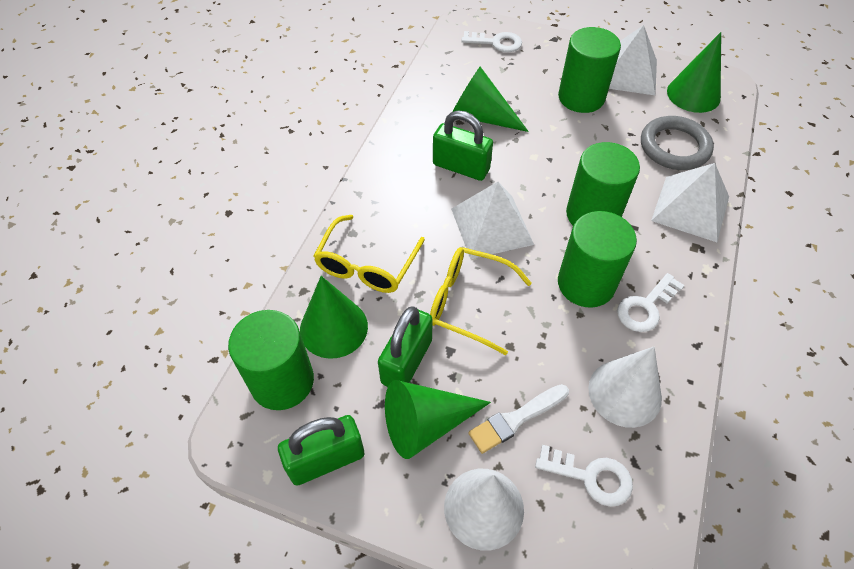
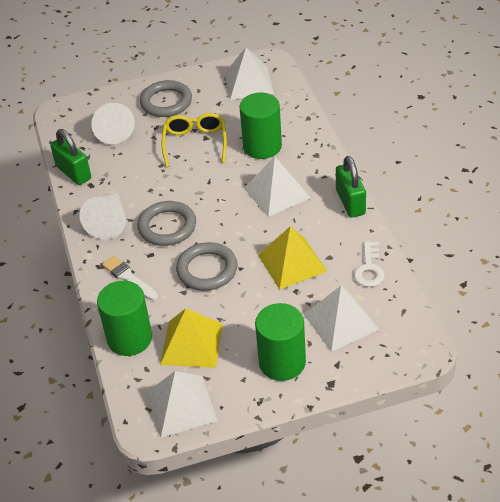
green cone: [300,276,368,359] [385,380,491,459] [452,67,529,132] [667,32,721,113] = 4 -> none = 0
green cylinder: [228,310,314,410] [558,27,621,113] [558,211,637,308] [566,142,640,226] = 4 -> [97,281,152,356] [239,93,282,159] [255,303,306,381] = 3
green padlock: [278,415,364,485] [378,307,433,387] [433,111,493,181] = 3 -> [50,129,91,185] [336,156,366,218] = 2
grey ring: [641,116,714,170] = 1 -> [137,201,196,246] [140,80,192,117] [176,242,238,291] = 3
white key: [461,31,522,52] [535,445,633,507] [617,273,684,332] = 3 -> [354,241,385,287] = 1
white pyramid: [451,182,534,259] [609,25,657,95] [651,163,729,242] = 3 -> [147,371,218,438] [225,47,274,100] [244,157,311,217] [304,286,379,352] = 4
yellow glasses: [314,215,425,293] [430,247,532,355] = 2 -> [162,113,227,167] = 1
yellow pyramid: none = 0 -> [160,308,223,368] [258,226,327,290] = 2

